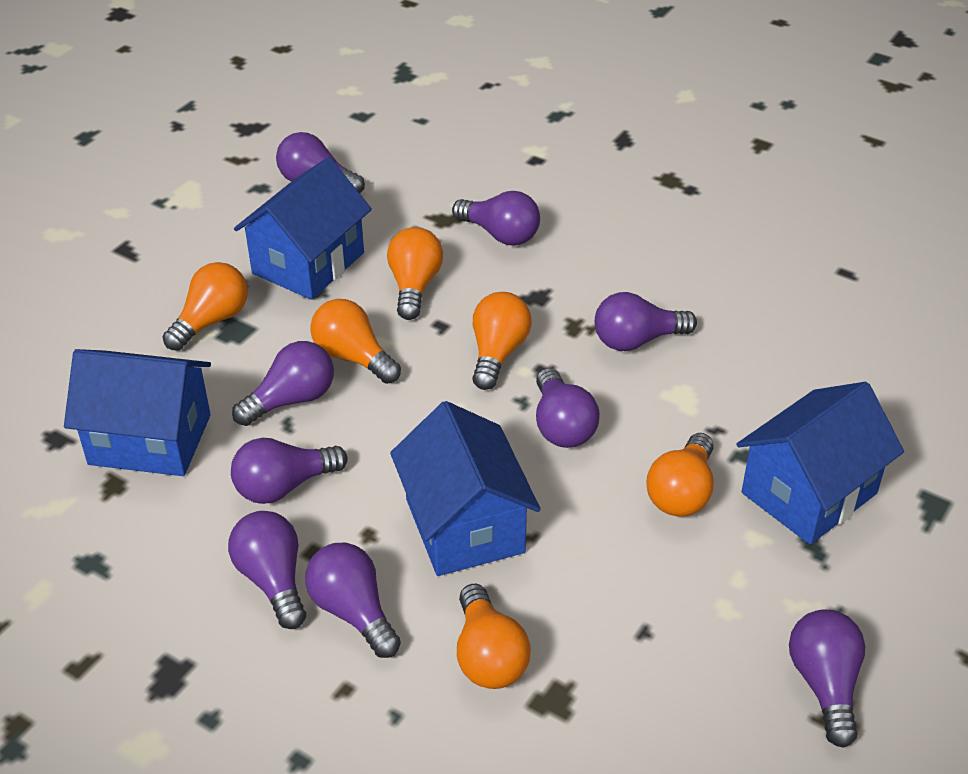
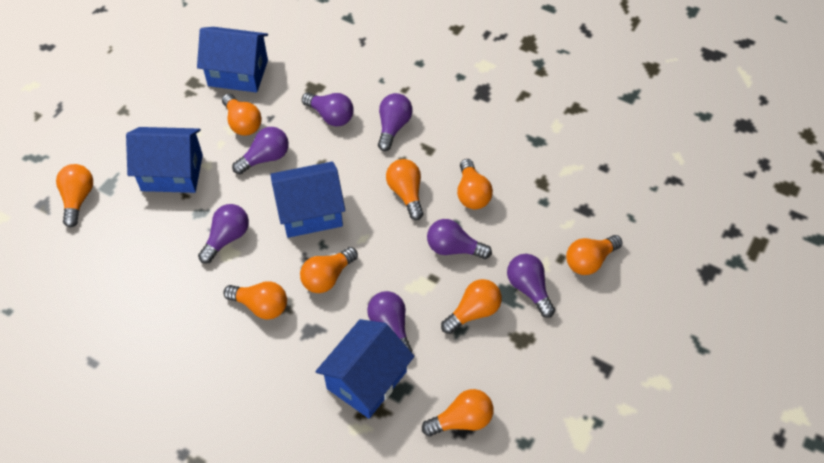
orange light bulb: [163,262,248,351] [310,299,401,384] [387,227,443,320] [457,584,531,689] [472,292,532,390] [646,433,714,517] = 6 -> [56,164,93,227] [222,94,262,136] [223,281,287,320] [300,247,358,293] [386,159,424,220] [422,389,494,436] [441,279,502,334] [457,159,493,209] [566,235,623,275] = 9
purple light bulb: [228,511,306,629] [231,438,348,504] [232,341,334,426] [276,132,365,193] [305,543,401,658] [452,191,540,246] [536,368,600,448] [595,292,697,351] [789,610,865,748] = 9 -> [198,204,249,264] [232,127,289,174] [302,92,354,126] [367,291,412,352] [378,93,413,151] [427,219,492,259] [507,254,555,318] = 7

